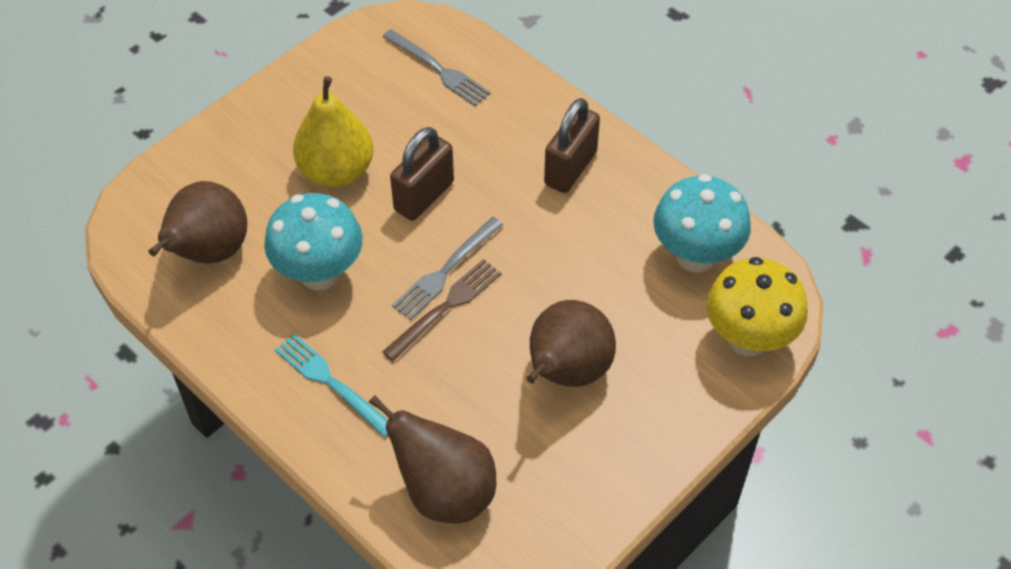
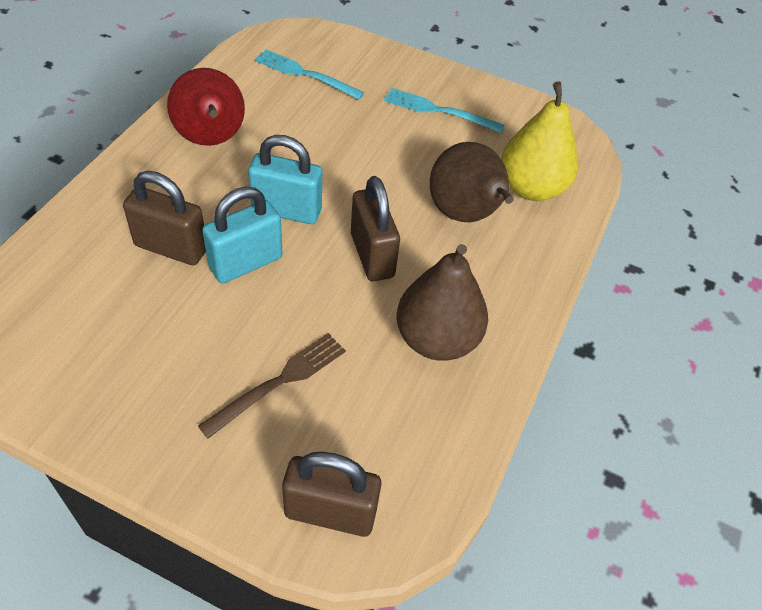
brown padlock: [390,127,454,221] [544,98,600,193] = 2 -> [123,171,206,265] [282,452,381,537] [351,176,400,281] = 3
brown pear: [149,181,247,264] [369,395,496,524] [526,300,616,387] = 3 -> [396,244,488,361] [430,142,514,222] = 2
grey fork: [383,29,491,106] [392,217,503,320] = 2 -> none = 0
red pear: none = 0 -> [167,68,245,146] = 1
turquoise fork: [275,333,388,437] = 1 -> [255,49,365,100] [384,88,504,133] = 2
turquoise mushroom: [264,193,363,290] [653,174,751,273] = 2 -> none = 0
turquoise padlock: none = 0 -> [202,187,283,283] [248,135,322,224] = 2
yellow mushroom: [706,257,808,356] = 1 -> none = 0

